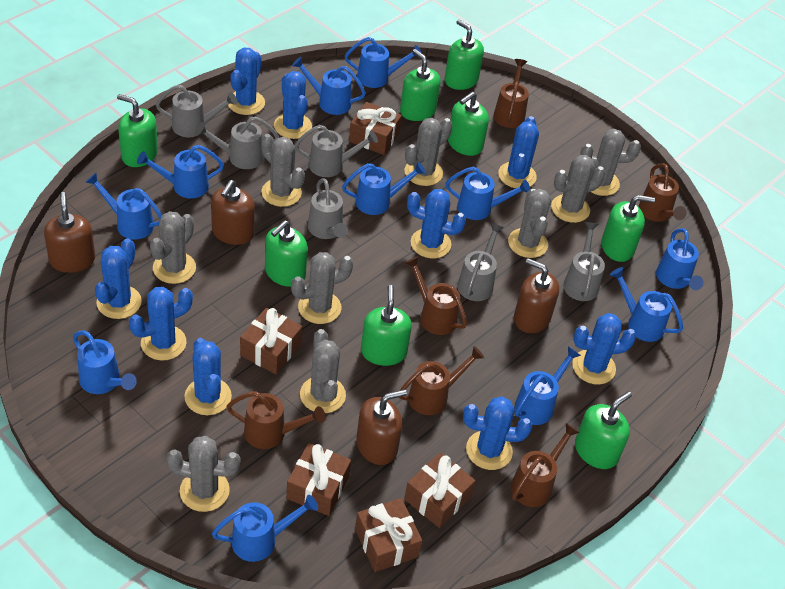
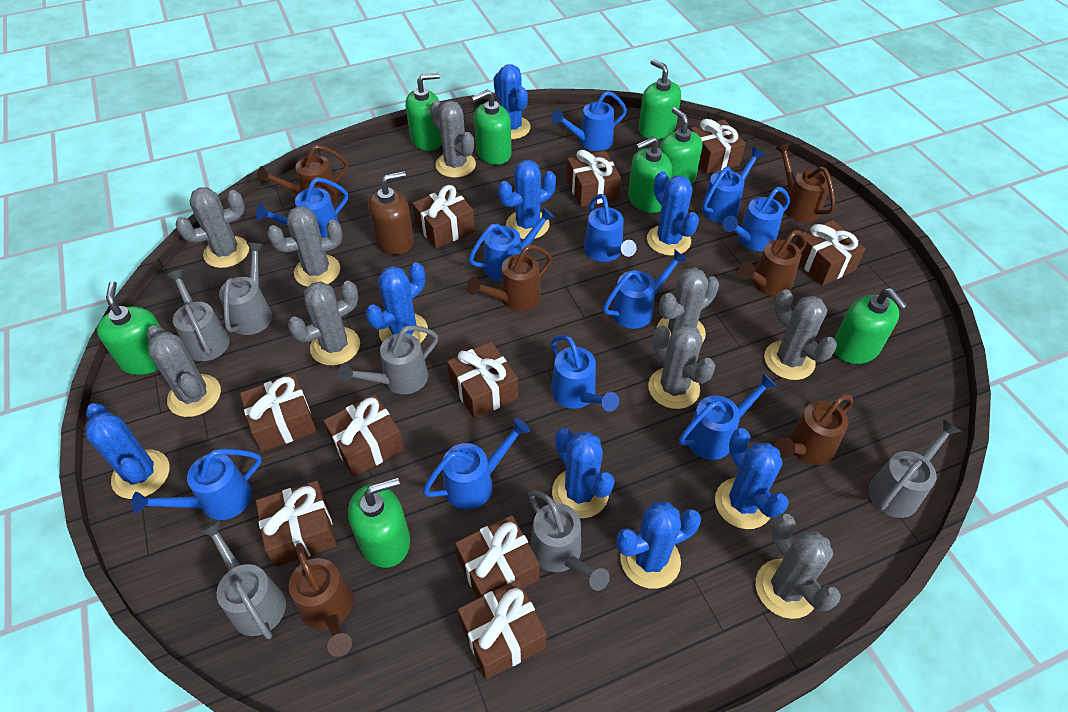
blue cactus: [95,238,142,319] [129,287,193,361] [184,338,232,415] [228,47,265,115] [274,71,312,139] [407,189,466,258] [463,397,532,470] [498,116,539,188] [572,313,636,384] = 9 -> [86,403,170,499] [366,262,428,343] [494,64,531,139] [498,160,556,239] [552,428,615,518] [616,502,701,589] [647,171,699,256] [715,428,789,529] = 8
brown gift: [240,307,302,374] [286,443,351,516] [349,102,402,155] [355,498,422,572] [404,452,476,528] = 5 -> [240,374,317,452] [256,481,337,567] [323,394,404,477] [412,185,475,249] [447,342,518,419] [455,515,540,599] [458,579,547,679] [567,150,621,207] [690,119,746,174] [795,220,865,285] = 10
brown soap dispenser: [44,192,95,273] [211,180,255,245] [356,389,407,465] [514,258,559,333] = 4 -> [368,171,414,255] = 1

